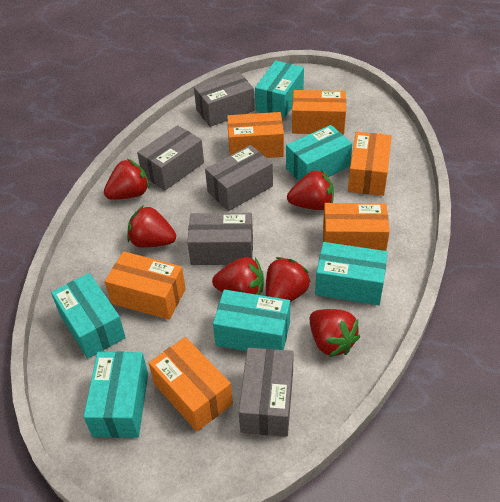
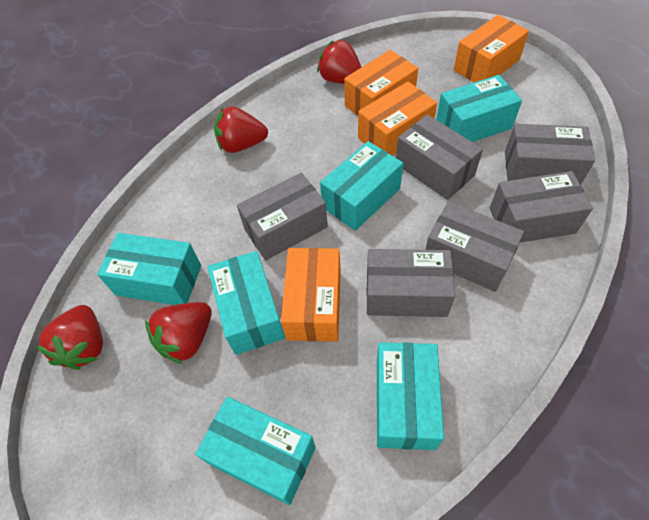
grey box: [137,125,204,190] [187,213,253,265] [194,72,255,127] [205,145,273,211] [239,347,294,437] = 5 -> [237,173,328,260] [367,249,455,317] [396,115,483,200] [425,201,524,292] [490,171,593,243] [505,124,595,185] = 6
orange box: [105,251,186,320] [149,337,233,431] [227,112,284,158] [292,90,346,135] [323,203,390,251] [348,132,392,196] = 6 -> [281,248,341,342] [344,50,418,116] [358,81,437,156] [454,15,529,82] = 4
red strawberry: [104,159,149,200] [127,205,176,248] [212,257,264,295] [266,257,311,302] [287,170,334,210] [310,309,360,357] = 6 -> [36,305,103,370] [145,302,212,364] [214,106,268,153] [317,39,361,84] = 4

